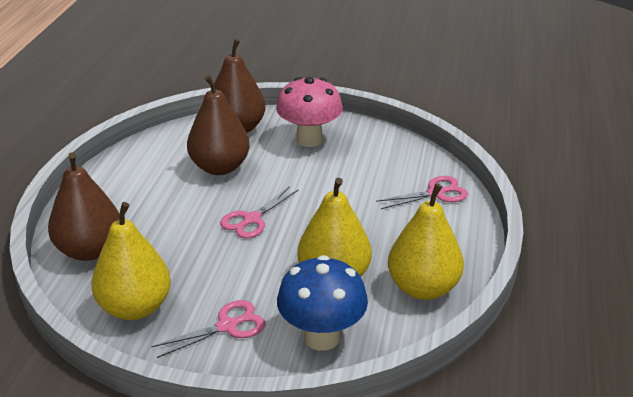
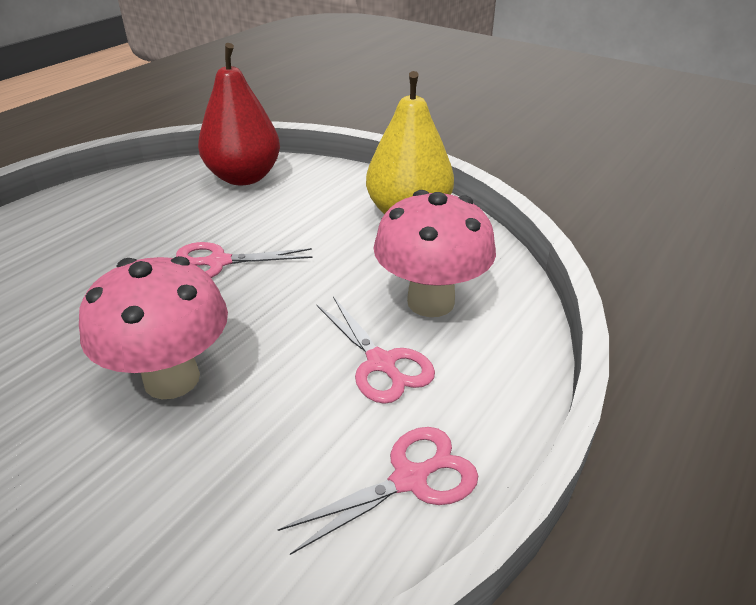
blue mushroom: [277,255,368,351] = 1 -> none = 0
brown pear: [48,153,120,261] [187,75,250,175] [214,39,265,133] = 3 -> none = 0
pink mushroom: [276,77,343,147] = 1 -> [79,256,228,399] [374,190,496,317] = 2
red pear: none = 0 -> [198,43,280,185] = 1
yellow pear: [91,202,171,320] [298,178,372,276] [388,184,464,300] = 3 -> [366,71,454,214] = 1

